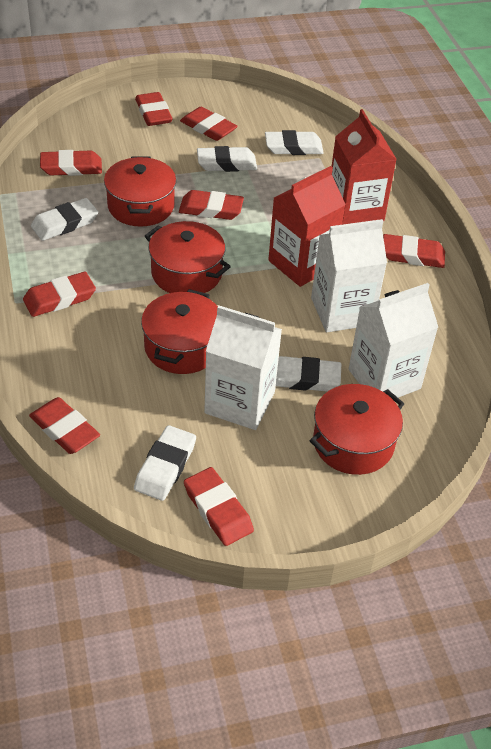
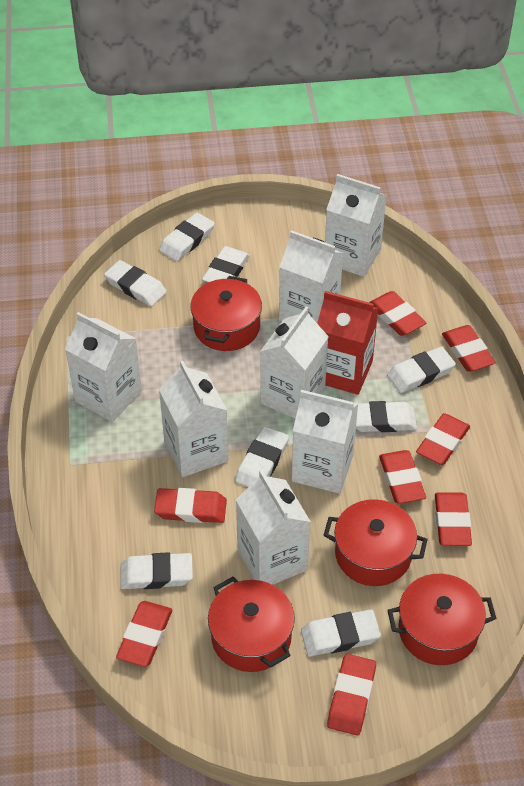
red carton: [268,166,346,287] [332,109,397,225] = 2 -> [317,291,378,395] = 1
white carton: [204,305,282,430] [311,219,387,332] [349,283,438,398] = 3 -> [65,312,142,422] [159,361,228,477] [236,470,311,585] [260,307,329,419] [279,230,343,323] [292,390,358,494] [325,174,387,277] = 7
white eraser: [31,198,98,241] [134,425,196,501] [197,146,257,172] [265,130,324,155] [276,356,341,392] = 5 -> [104,260,167,306] [120,552,193,589] [159,213,215,261] [202,246,250,283] [235,426,289,487] [301,609,381,657] [356,401,417,432] [387,347,456,393] = 8

